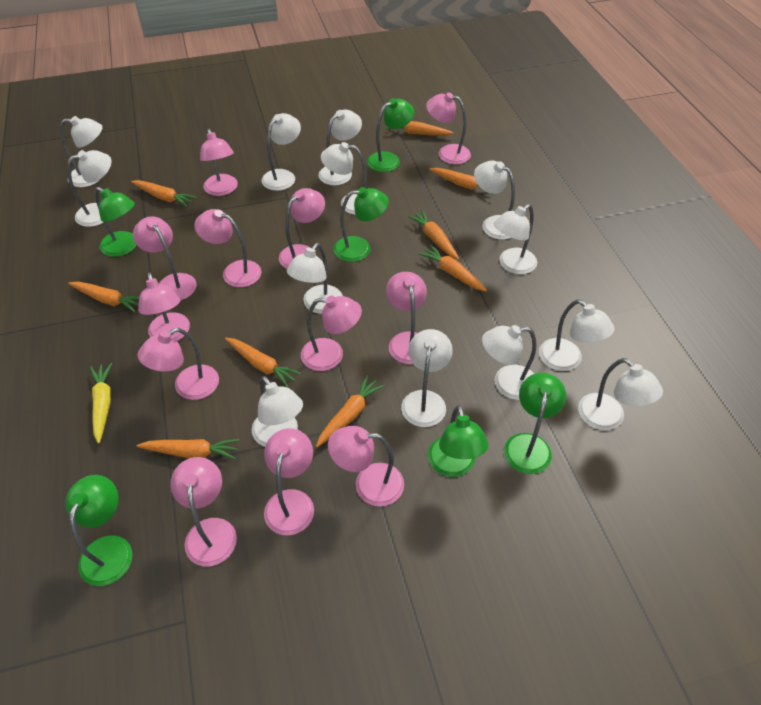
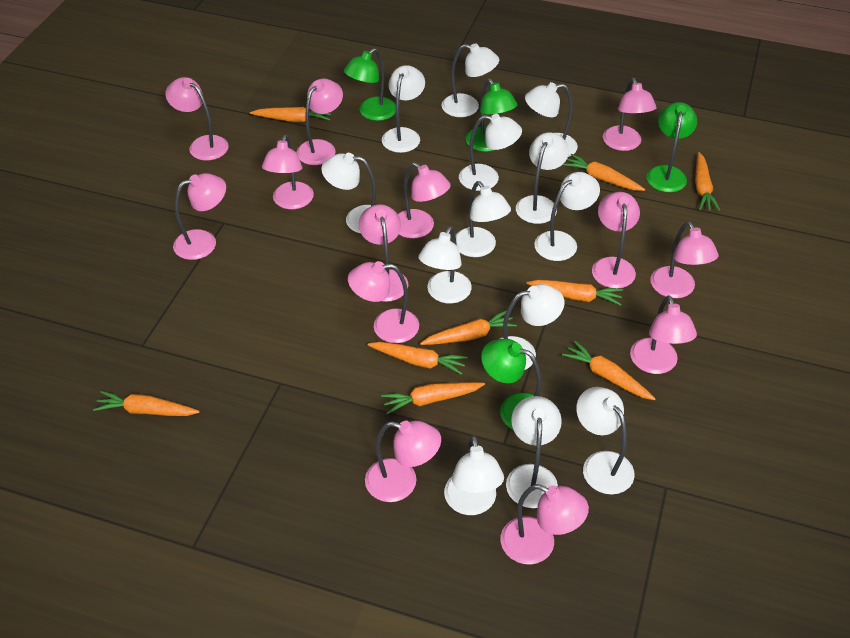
green lamp: [65,475,132,586] [95,187,136,257] [333,187,389,262] [367,98,414,172] [428,405,488,477] [504,373,566,474] = 6 -> [344,48,396,121] [466,79,517,152] [481,339,541,429] [647,102,697,192] = 4
pink lamp: [133,216,197,300] [137,328,219,400] [138,272,190,341] [170,457,237,567] [194,209,261,287] [200,129,238,196] [264,428,314,535] [279,188,325,269] [301,295,362,371] [328,426,404,506] [386,272,427,364] [426,92,471,164] = 12 -> [165,77,229,161] [173,173,226,260] [262,135,314,209] [297,79,343,165] [348,261,419,343] [359,204,408,302] [365,421,441,502] [398,162,451,238] [500,484,589,564] [592,192,640,288] [603,78,657,151] [630,295,697,374] [650,221,719,298] = 13
yellow carrot: [90,363,112,444] = 1 -> none = 0

